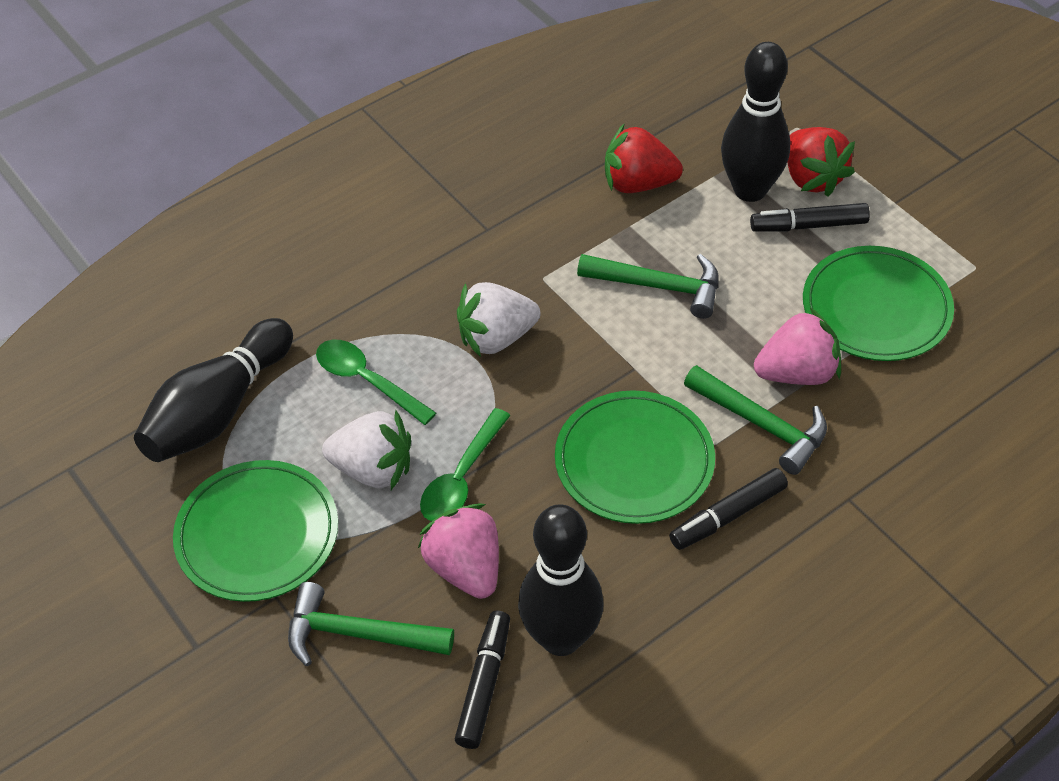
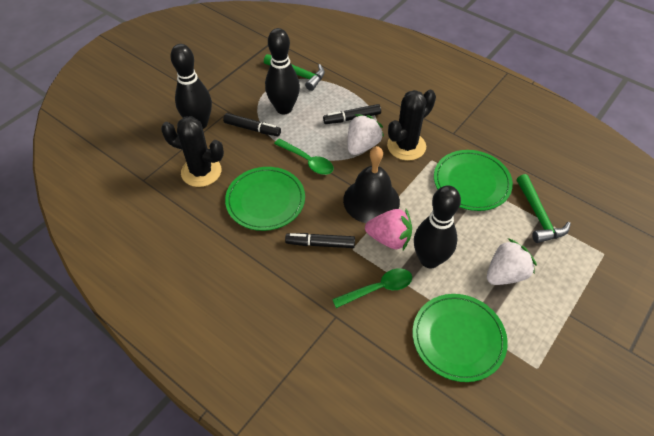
black bell: none = 0 -> [343,146,400,223] = 1
black cactus: none = 0 -> [161,116,224,187] [387,90,436,161] = 2
green hammer: [288,582,454,666] [577,254,719,319] [684,365,827,475] = 3 -> [264,54,325,91] [517,174,571,243] = 2
pink strawberry: [418,503,499,599] [754,308,841,385] = 2 -> [365,209,412,250] = 1
red strawberry: [605,124,683,193] [787,127,855,197] = 2 -> none = 0

